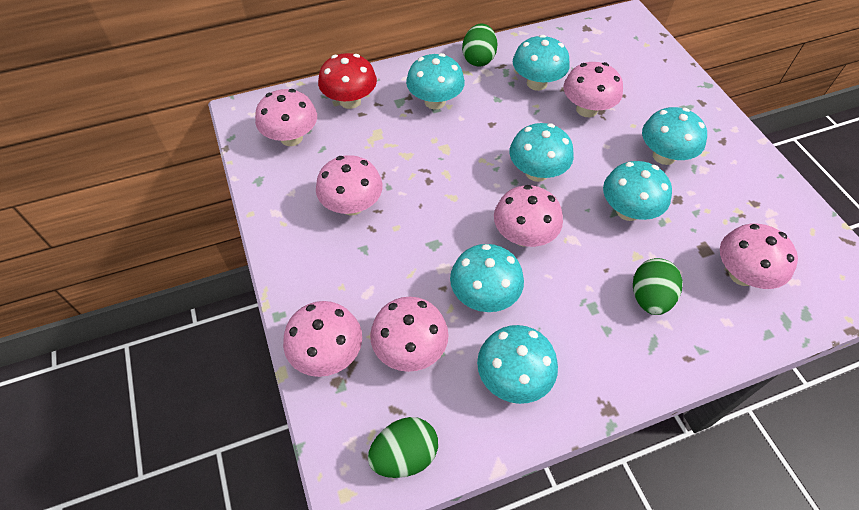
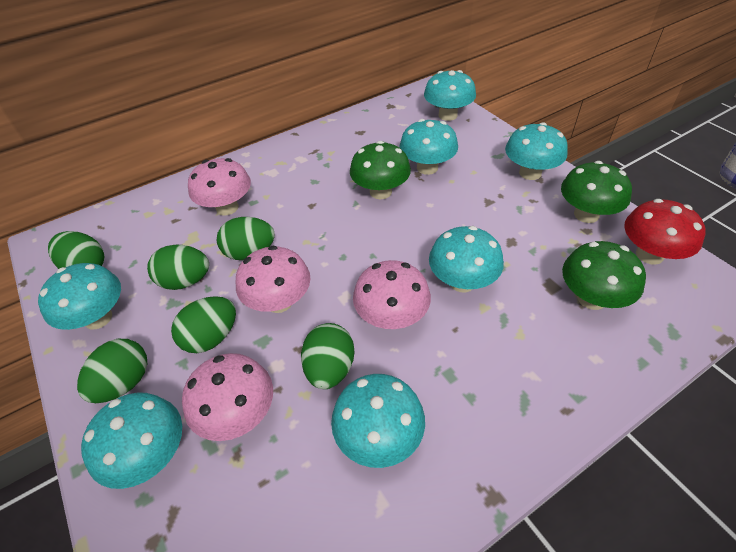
green egg: [368,417,438,478] [462,24,498,66] [633,258,682,315] = 3 -> [48,231,105,269] [77,339,147,403] [147,245,209,290] [171,296,236,353] [217,217,275,260] [301,323,355,389] = 6
green mushroom: none = 0 -> [350,141,411,199] [561,161,632,223] [562,241,646,310] = 3
pink mushroom: [255,89,317,146] [283,301,362,377] [316,155,383,215] [370,297,449,372] [494,185,563,247] [563,62,623,117] [720,224,798,289] = 7 -> [182,353,273,441] [188,158,251,215] [236,245,310,313] [353,260,431,329] = 4

